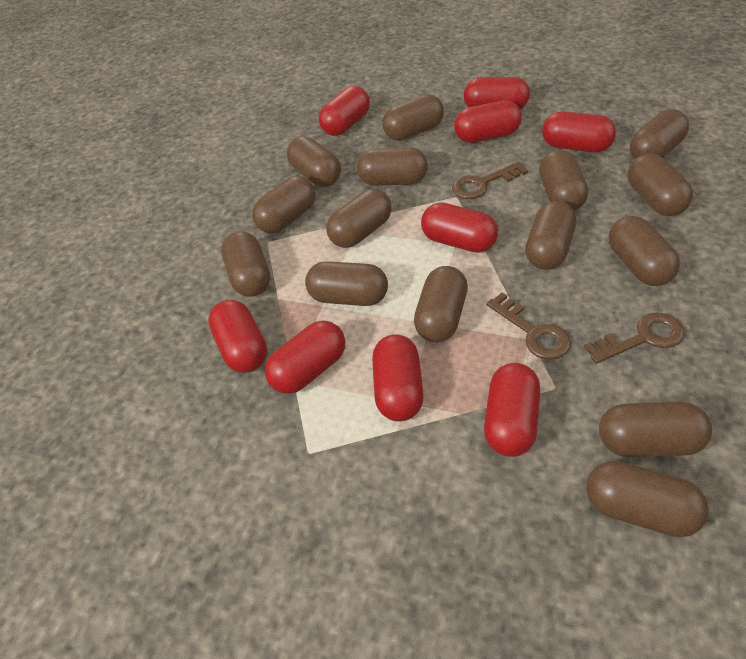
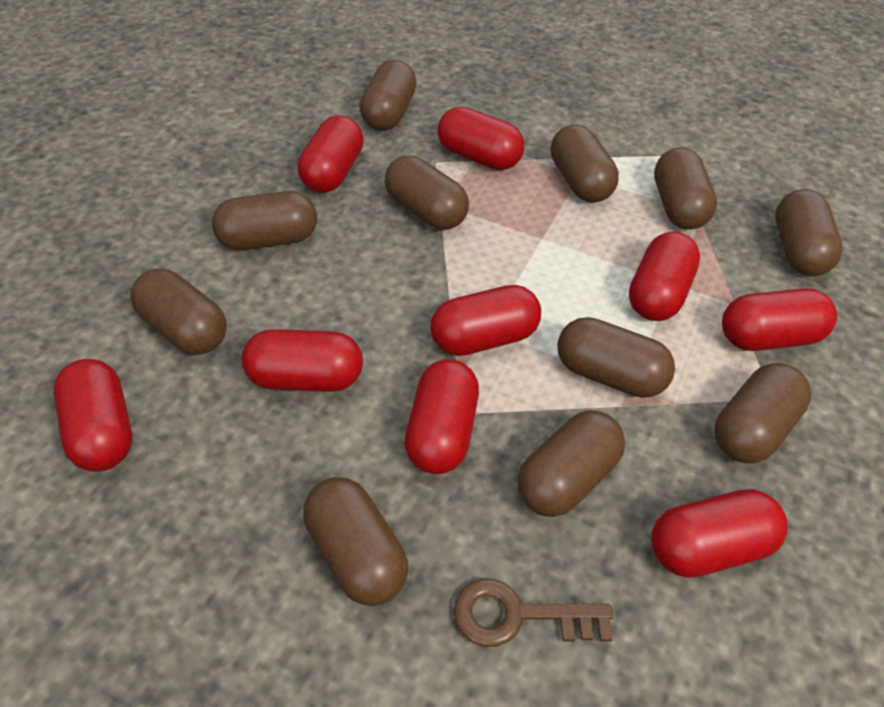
brown capsule: [221,231,270,297] [252,176,316,233] [287,136,341,187] [305,261,388,306] [326,189,391,248] [357,147,428,186] [382,94,444,141] [414,266,468,342] [525,201,576,270] [539,150,588,211] [586,461,709,537] [599,401,712,457] [609,216,680,286] [627,153,693,216] [630,109,689,159] = 15 -> [130,268,227,355] [212,191,317,250] [303,477,408,606] [359,60,416,131] [384,156,469,230] [517,410,625,517] [551,124,619,203] [557,317,675,398] [654,147,717,230] [714,363,811,464] [775,189,843,276] = 11
brown key: [452,162,528,199] [486,293,571,360] [584,312,685,364] = 3 -> [454,579,613,647] = 1

